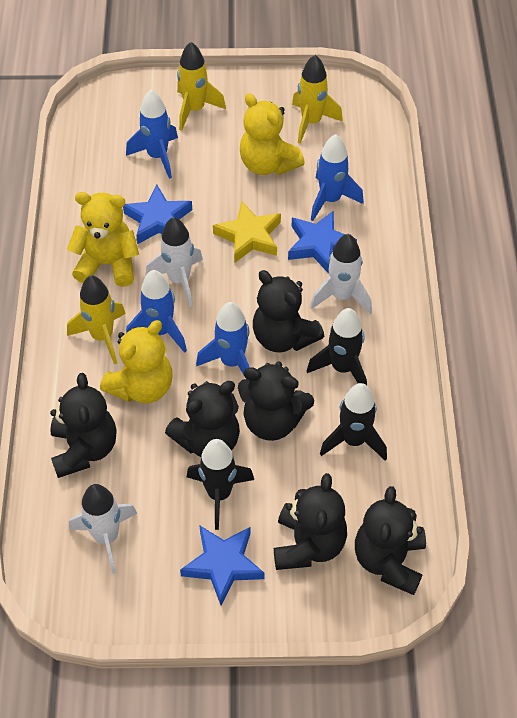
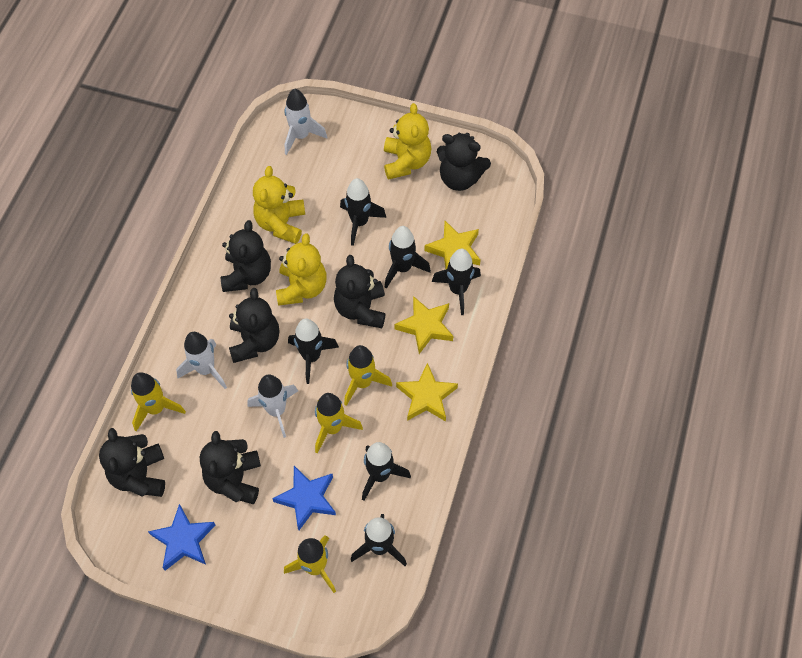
black rocket: [187,439,254,530] [307,308,367,385] [320,383,387,461] = 3 -> [288,318,339,384] [340,178,386,246] [351,514,407,566] [362,442,411,501] [385,226,431,289] [432,249,481,315] = 6
blue rocket: [126,90,178,179] [126,270,187,353] [196,302,250,379] [311,134,364,221] = 4 -> none = 0
blue star: [123,185,192,244] [180,525,264,606] [288,210,357,274] = 3 -> [148,504,216,571] [272,466,336,530] = 2
yellow rocket: [67,275,126,364] [177,42,226,131] [292,55,343,144] = 3 -> [131,372,186,431] [284,535,336,593] [315,393,363,453] [344,345,392,406] = 4
yellow star: [213,201,281,263] = 1 -> [395,296,453,354] [396,363,458,422] [424,221,481,269] = 3

